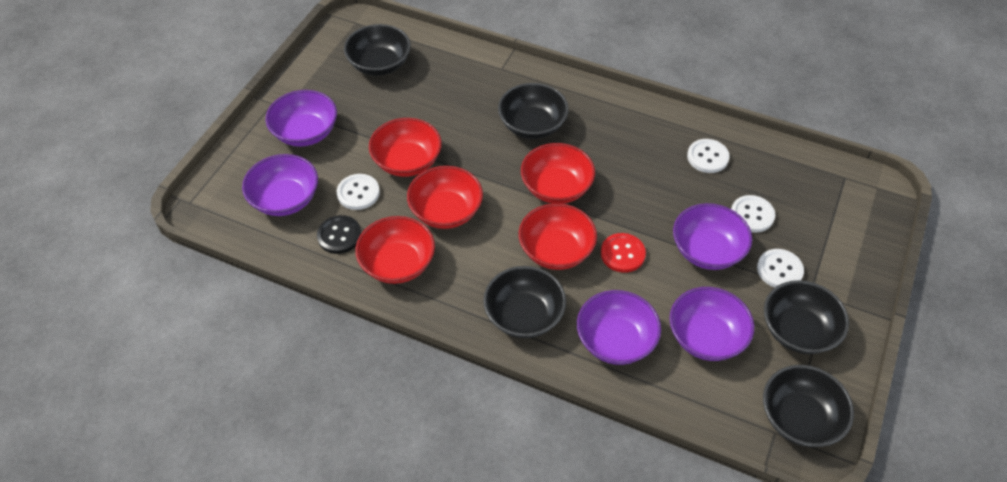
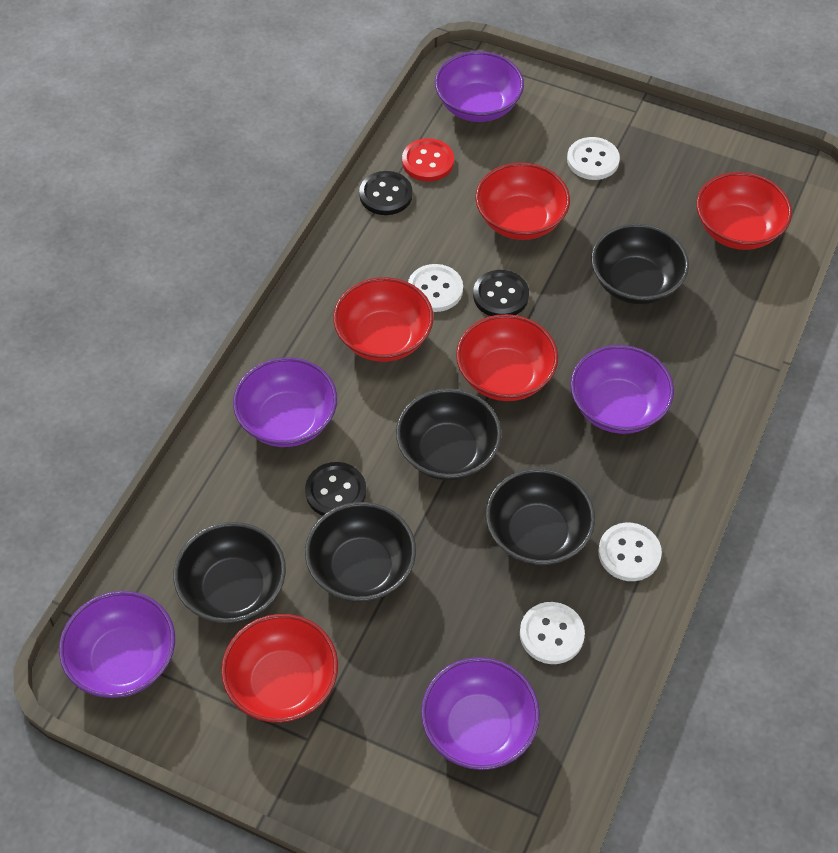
black button: [317,215,361,254] = 1 -> [305,462,366,516] [359,171,412,215] [473,270,529,316] = 3

